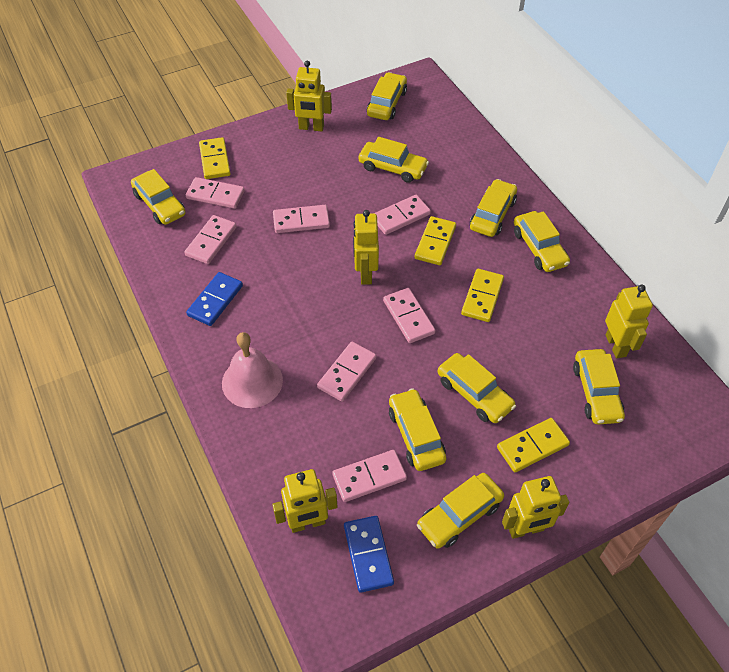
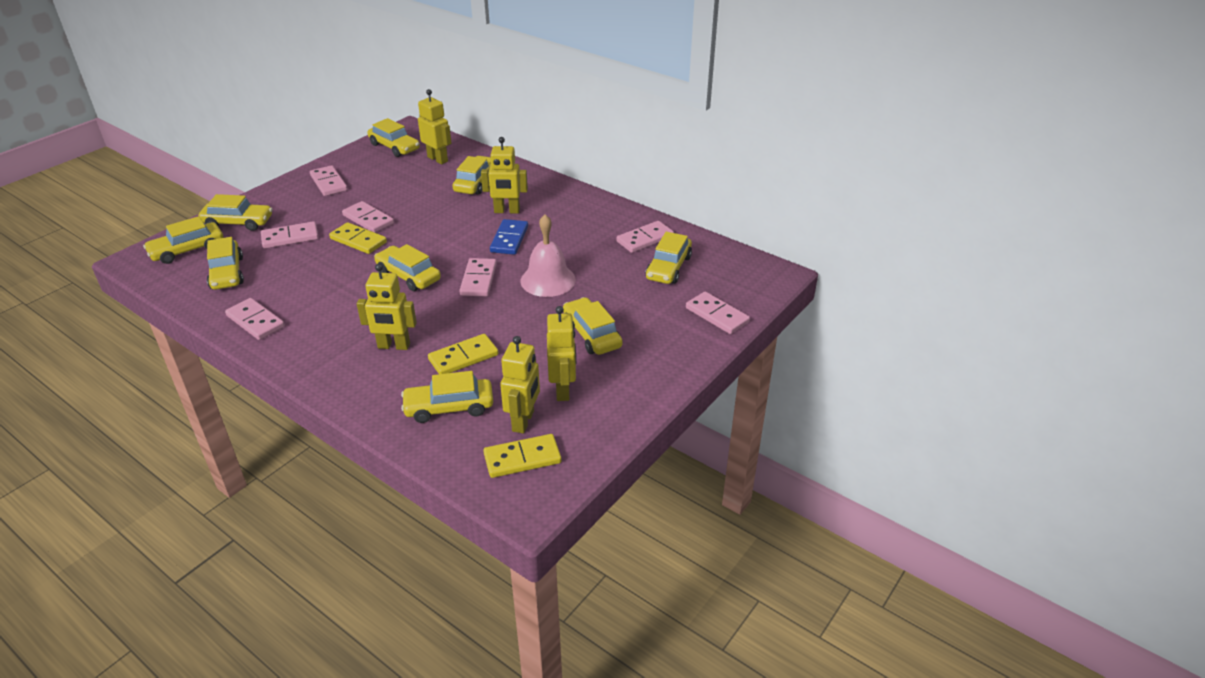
blue domino: [186,272,243,326] [344,516,394,593] = 2 -> [490,219,528,255] = 1
yellow domino: [199,137,231,179] [415,216,456,265] [461,269,504,322] [497,418,570,472] = 4 -> [329,222,387,254] [428,334,498,374] [483,434,561,478] = 3

